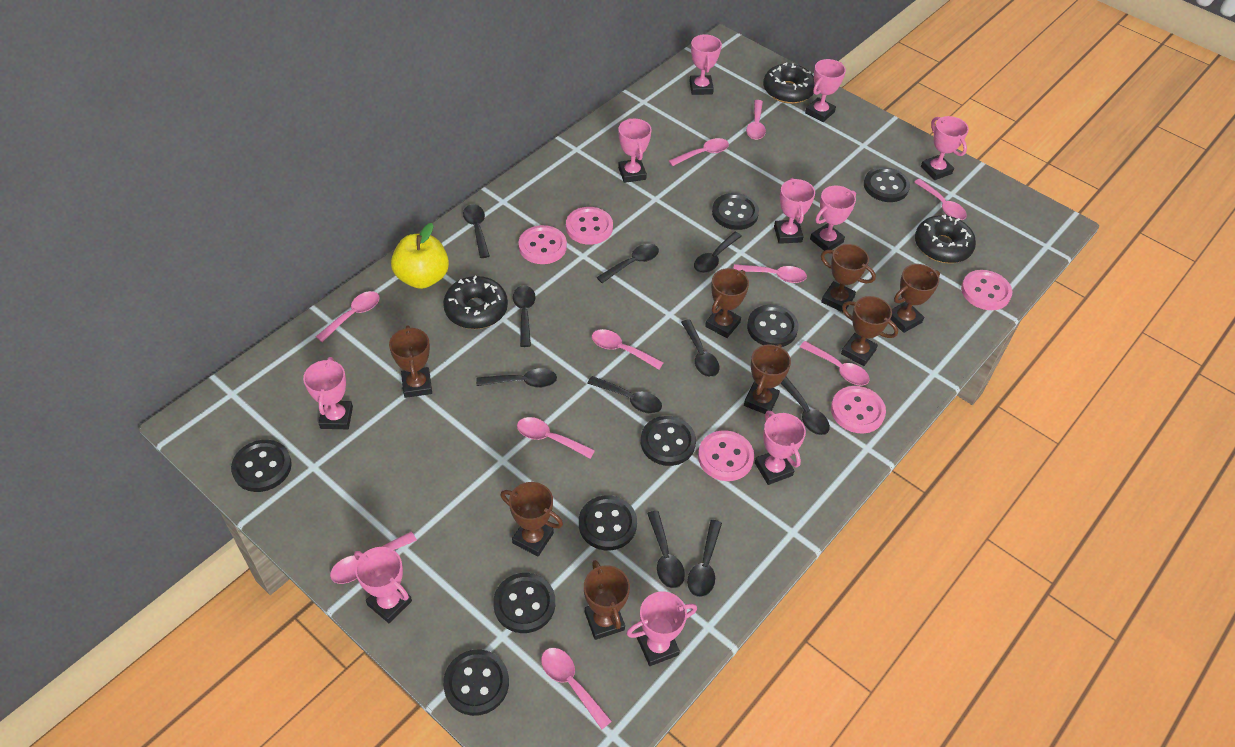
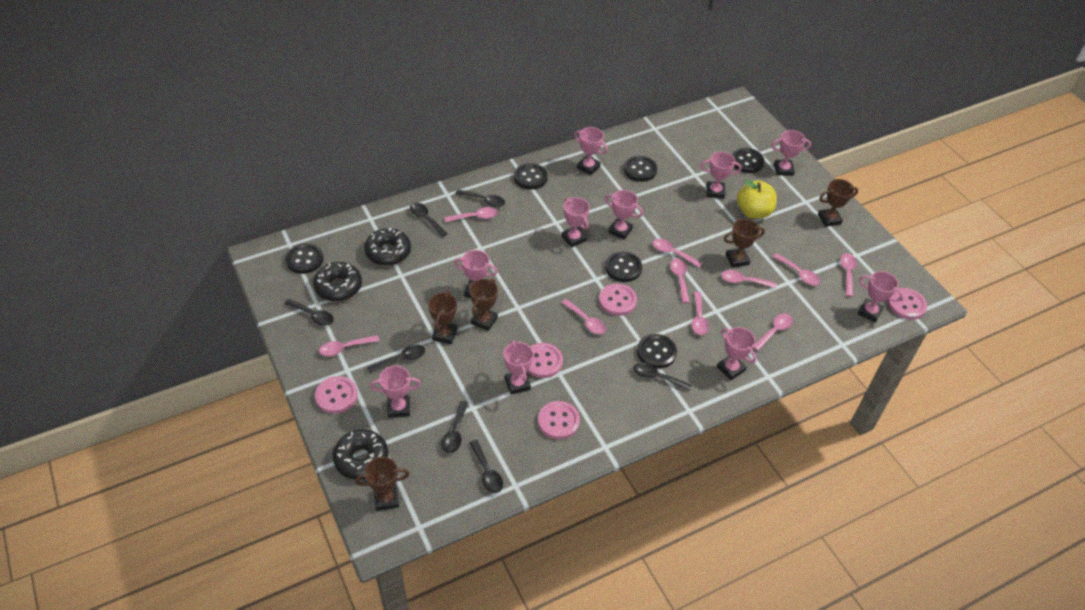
black button: [231,440,292,492] [443,650,509,716] [493,573,555,633] [579,495,637,550] [641,416,696,466] [712,193,759,230] [747,305,799,347] [864,167,910,202] = 8 -> [285,243,324,274] [514,163,548,190] [605,252,642,282] [624,156,657,182] [637,334,677,369] [732,148,765,173] = 6
black spoon: [463,204,490,258] [476,368,557,388] [513,285,536,347] [587,376,662,414] [597,244,659,283] [647,511,685,588] [681,320,719,377] [687,520,722,597] [694,232,742,273] [781,377,830,435] = 10 -> [284,299,334,326] [367,345,425,373] [410,203,447,237] [441,401,468,453] [456,189,505,207] [469,440,503,493] [633,362,692,391] = 7
brown trophy: [389,325,432,398] [501,482,563,556] [584,560,630,640] [705,268,749,338] [744,344,791,414] [821,244,876,312] [841,296,898,366] [890,264,940,333] = 8 -> [355,457,409,511] [428,291,457,344] [470,279,498,331] [724,219,765,268] [818,179,858,227] = 5

